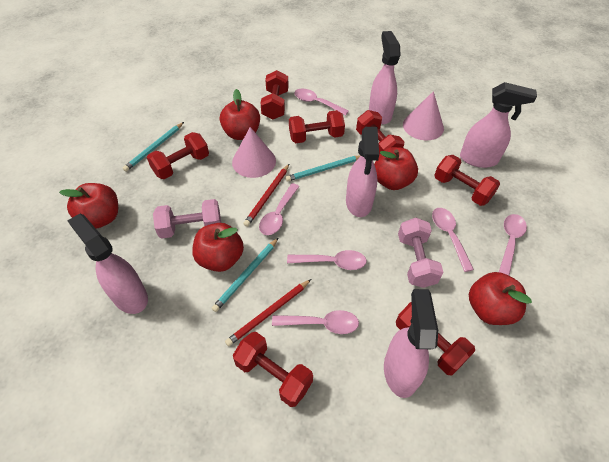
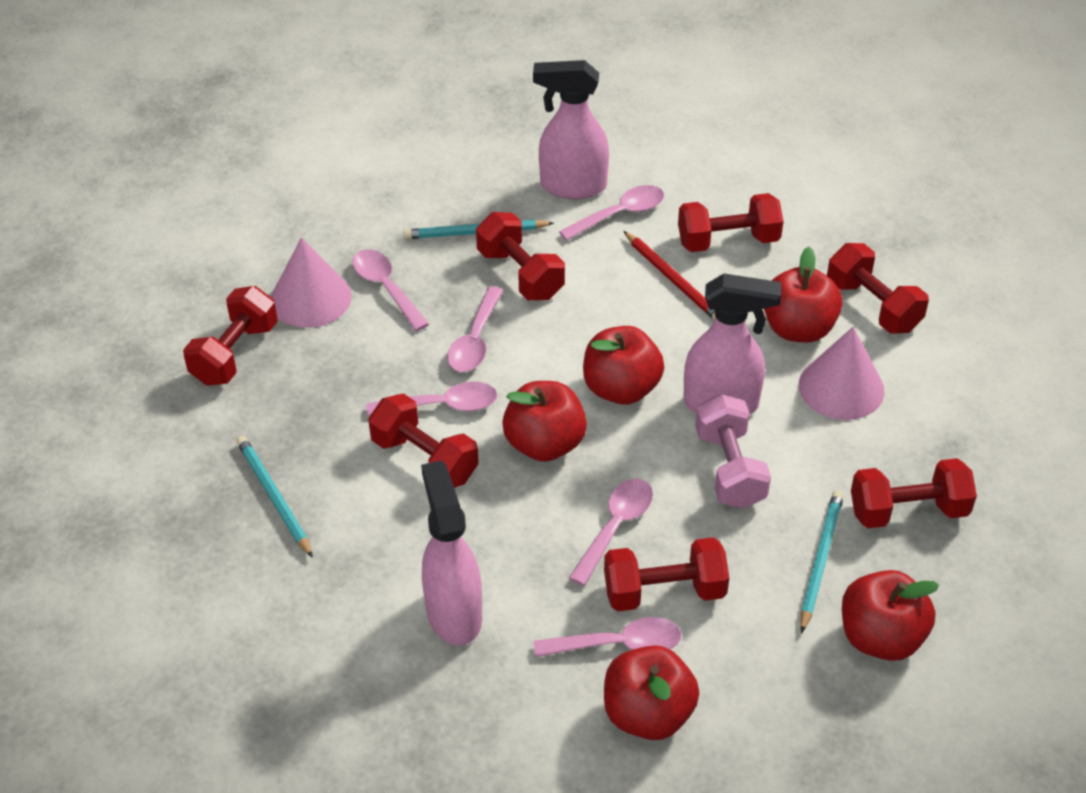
pink dumbbell: [153,199,221,239] [398,218,444,288] = 2 -> [695,394,771,509] = 1
pink spray bottle: [68,214,148,314] [346,127,379,217] [369,31,401,124] [384,289,438,398] [460,82,537,168] = 5 -> [421,460,482,646] [533,60,609,199] [683,273,781,415] = 3
red pencil: [225,279,311,346] [243,164,289,227] = 2 -> [624,231,715,320] = 1

